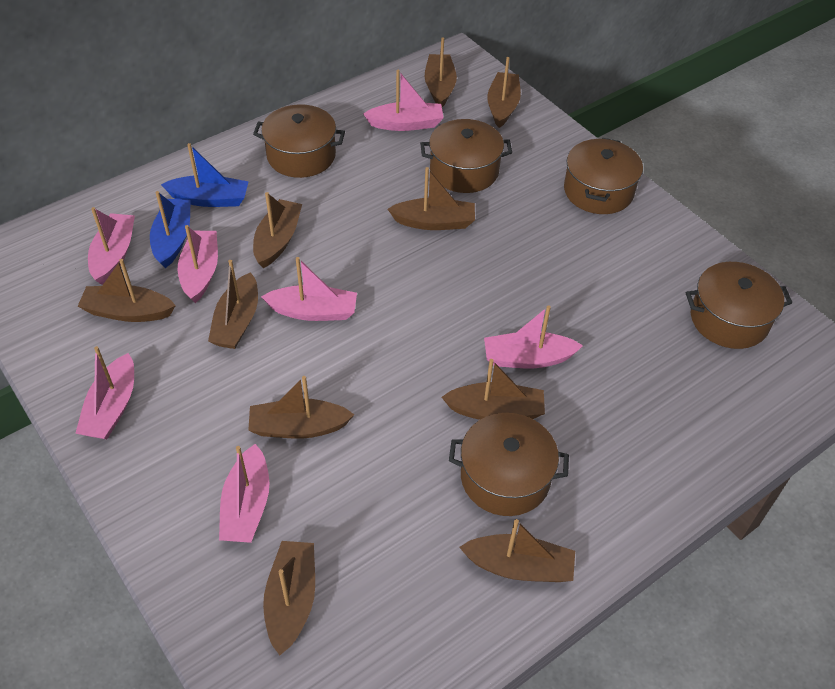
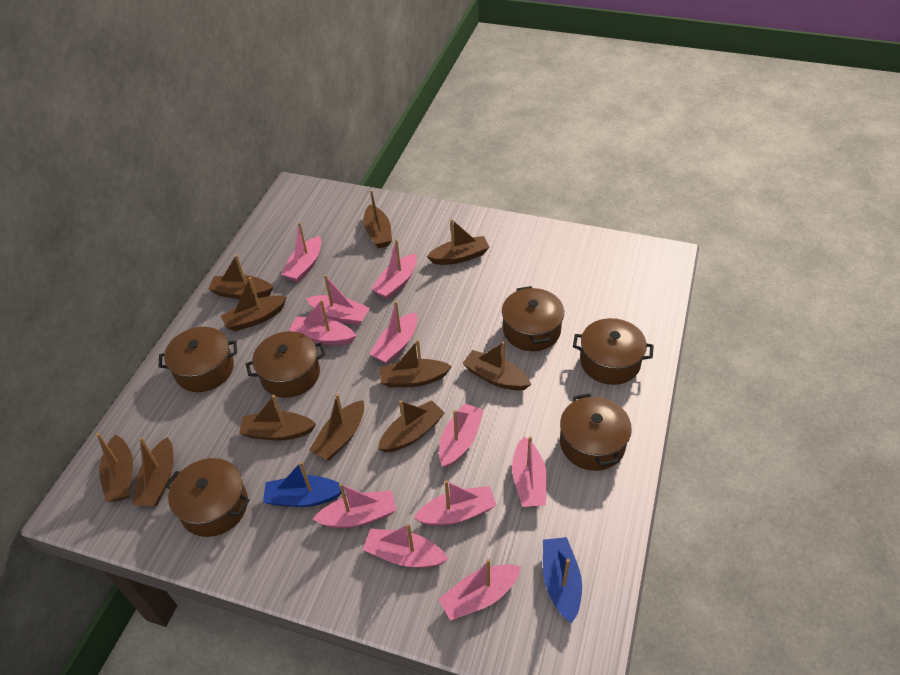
brown boat: [78,259,176,322] [208,260,258,349] [248,376,354,439] [253,192,302,268] [263,541,315,656] [388,167,475,230] [425,37,457,107] [442,359,545,420] [459,519,575,582] [487,57,521,128] = 10 -> [96,433,133,502] [132,437,174,506] [208,255,273,299] [221,277,287,331] [239,395,316,440] [309,394,364,460] [363,190,392,248] [378,400,445,453] [379,340,452,388] [427,219,490,265] [462,342,531,391] = 11
brown pot: [253,104,345,178] [420,119,512,193] [449,413,569,516] [564,138,643,214] [686,262,792,349] = 5 -> [158,327,237,392] [165,458,250,537] [246,331,326,398] [502,286,564,351] [560,393,632,471] [573,318,654,385] = 6
pink boat: [75,346,134,439] [88,207,135,285] [178,225,218,303] [219,444,269,543] [261,257,357,321] [363,70,443,131] [484,306,583,368] = 7 -> [281,222,321,282] [289,300,356,345] [306,275,370,325] [312,483,396,528] [363,523,448,568] [370,301,417,364] [371,239,417,299] [414,480,497,526] [438,559,521,621] [439,403,484,468] [512,436,547,507] = 11

